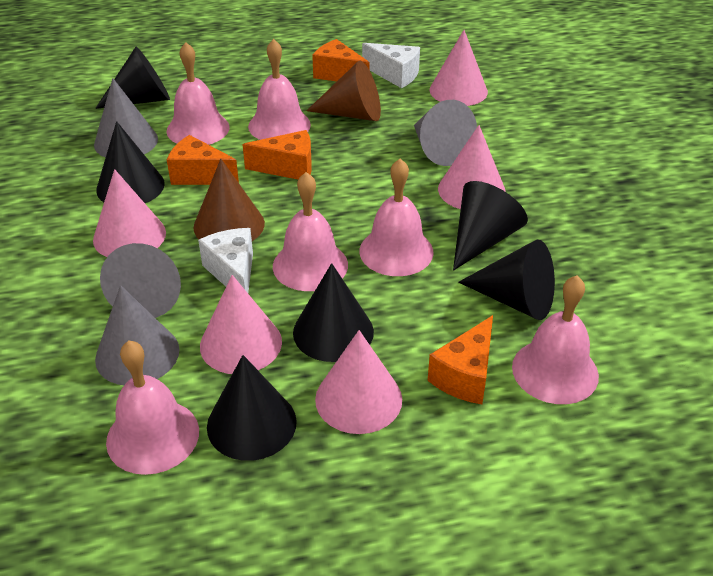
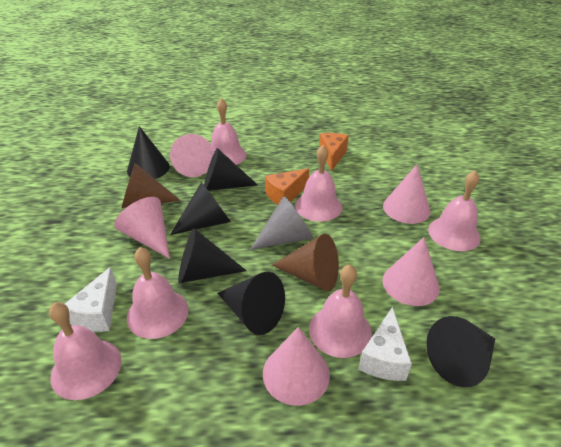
grey cone: [94,78,158,158] [95,285,179,385] [100,243,181,318] [414,100,477,166] = 4 -> [250,196,313,250] = 1
orange cheese: [167,135,239,185] [242,130,312,179] [312,39,370,82] [428,315,493,404] = 4 -> [265,168,309,205] [319,133,349,171] = 2

